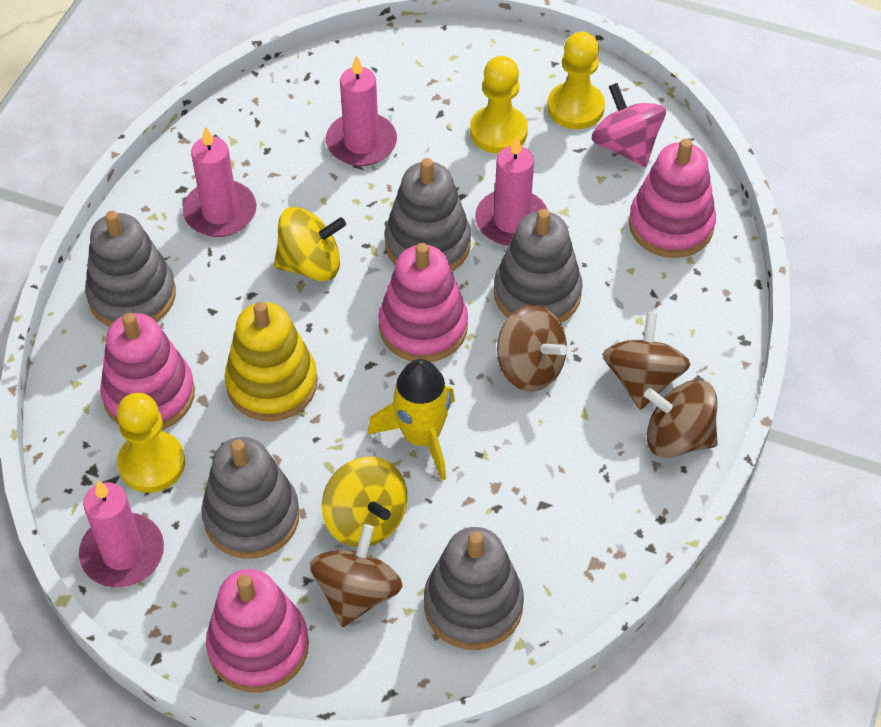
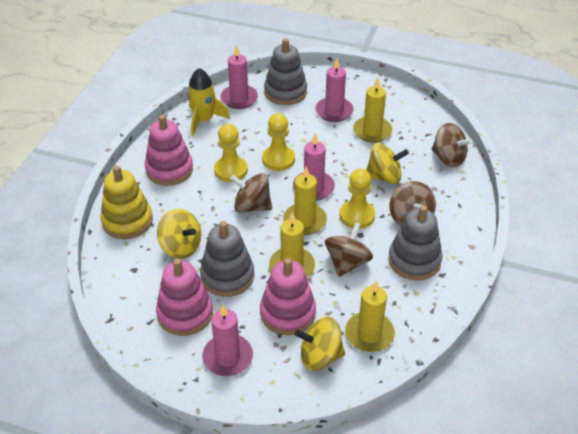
grey stacking toy: [85,211,176,327] [201,437,300,559] [385,158,471,271] [424,527,524,650] [494,209,582,323] = 5 -> [200,221,254,297] [264,38,307,105] [388,205,442,280] = 3
pink spinning top: [591,83,666,167] = 1 -> none = 0
pink stacking toy: [100,313,195,430] [206,569,309,693] [378,243,468,362] [629,138,716,258] = 4 -> [145,115,193,186] [156,259,213,336] [260,258,316,335] = 3
yellow candle: none = 0 -> [269,212,315,277] [283,167,327,235] [345,281,395,352] [353,77,392,143] = 4
yellow spinning top: [274,207,346,281] [322,457,408,547] = 2 -> [157,209,201,259] [295,317,345,371] [366,143,409,184] = 3

